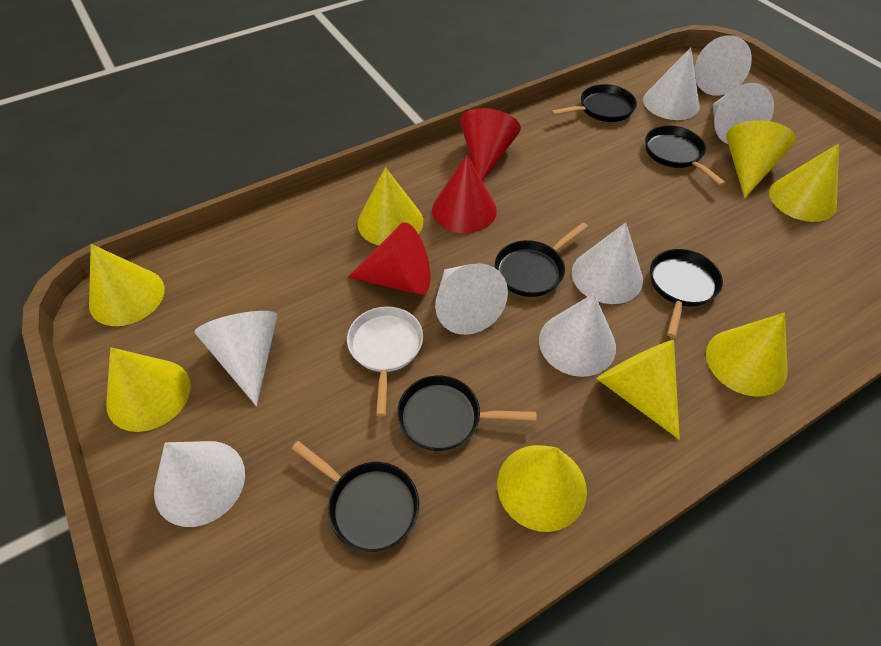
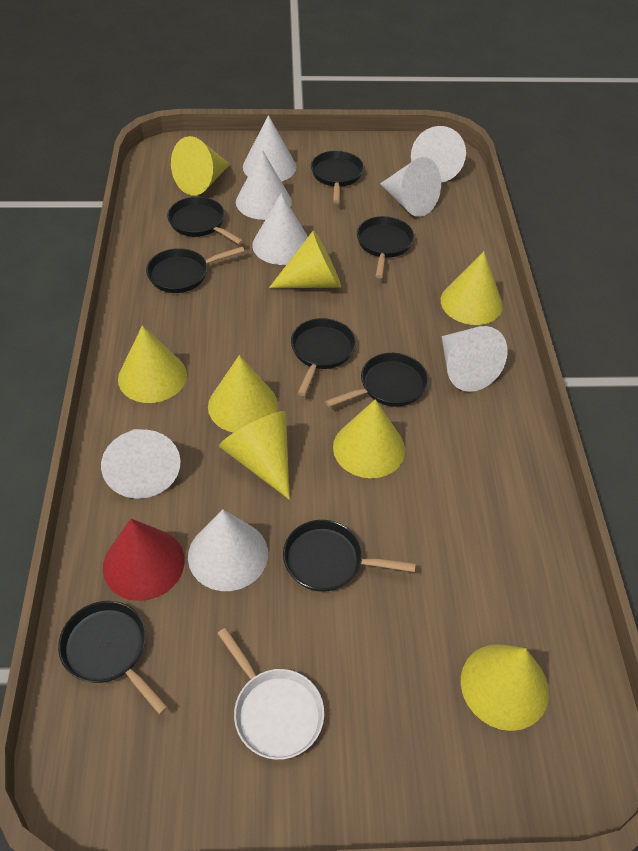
black pan: [291,441,419,552] [397,376,536,451] [495,222,588,297] [551,84,637,122] [645,125,726,186] [650,249,723,338] = 6 -> [58,601,168,715] [146,247,245,293] [167,197,244,245] [283,520,416,592] [291,318,356,396] [311,151,364,204] [325,353,428,407] [357,216,414,278] = 8
red cone: [348,222,430,295] [432,155,497,233] [460,108,521,181] = 3 -> [103,519,185,601] = 1

